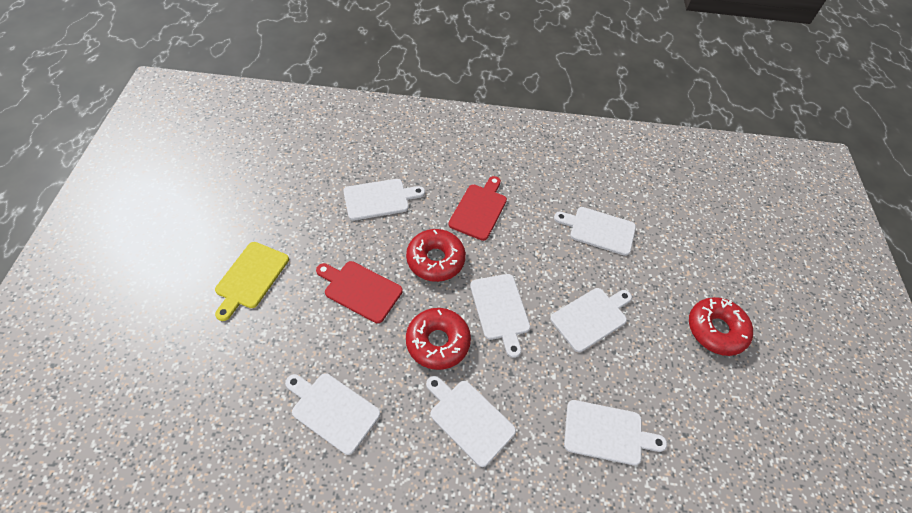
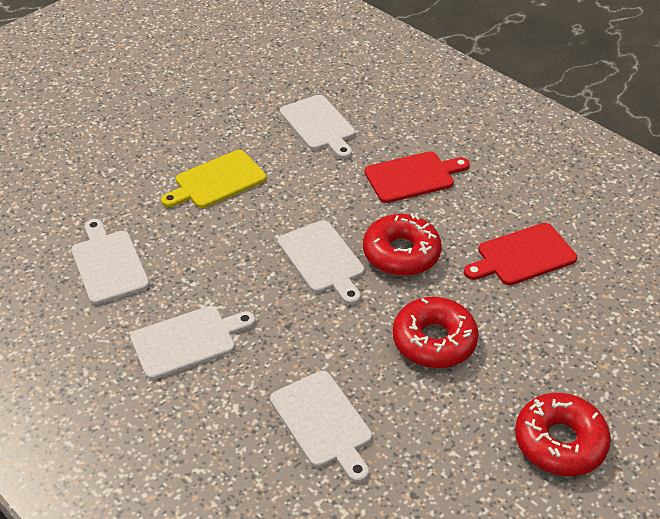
white cutting board: [285,373,380,455] [343,179,425,220] [426,376,516,467] [470,274,530,358] [550,288,632,352] [554,207,636,256] [564,400,667,466] = 7 -> [71,219,150,305] [130,306,256,380] [270,371,372,483] [278,220,365,305] [280,95,355,159] = 5

